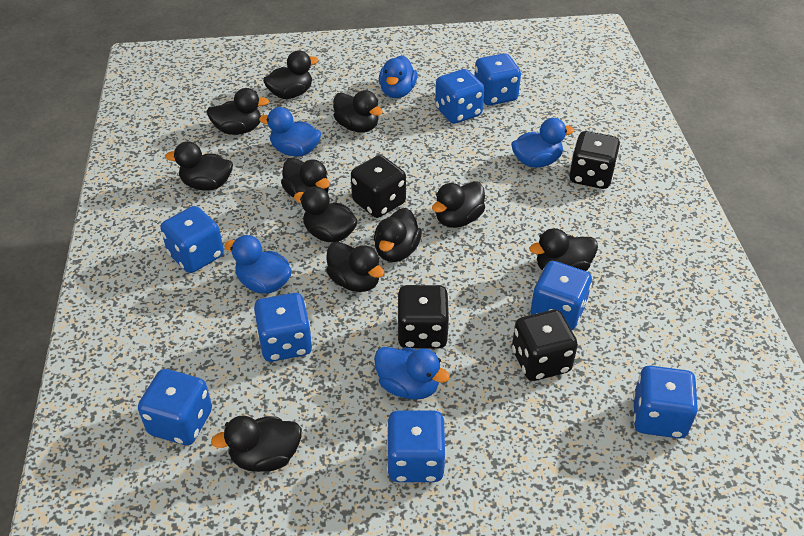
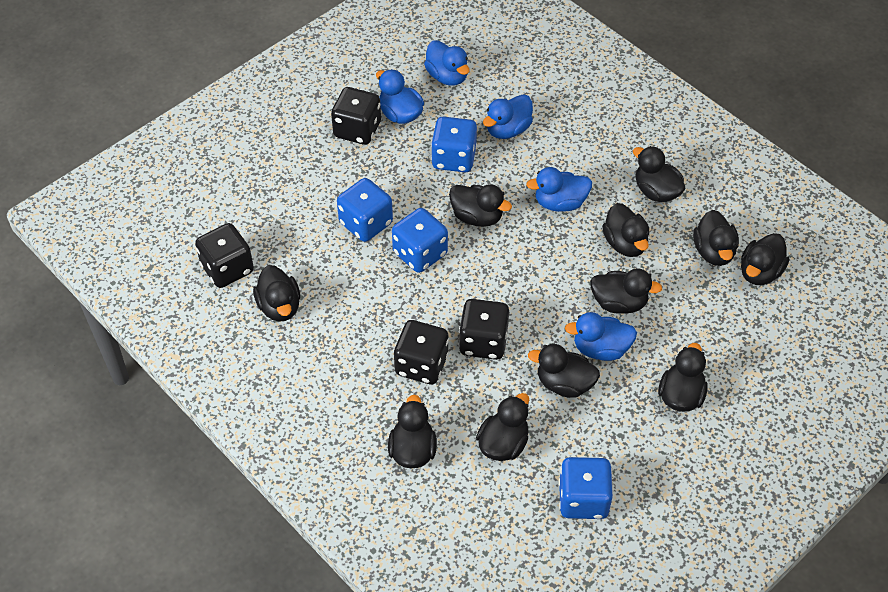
blue dice: [138,369,212,445] [160,206,224,273] [254,293,312,362] [386,411,446,482] [435,69,484,124] [474,53,521,106] [530,261,592,330] [633,365,698,439] = 8 -> [337,178,393,242] [392,208,448,273] [431,117,477,172] [559,457,613,519] = 4

